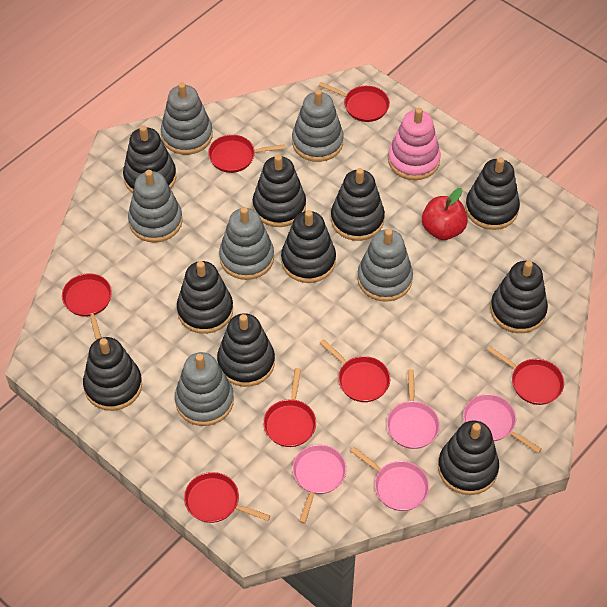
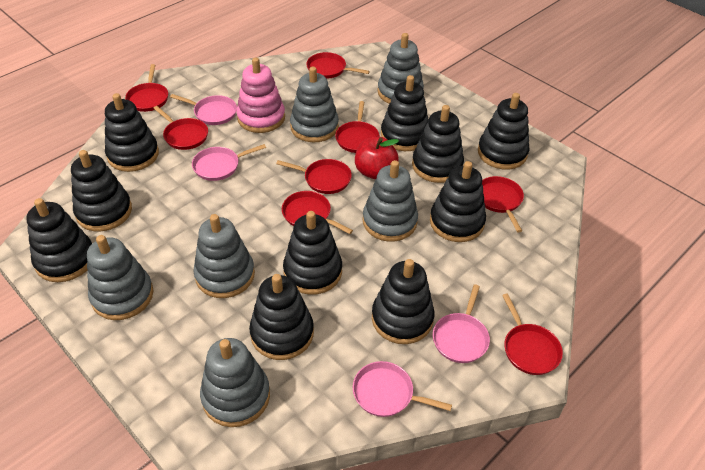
red pan: [62,273,112,340] [184,472,270,523] [208,135,285,173] [263,368,316,447] [319,82,390,122] [320,339,390,402] [487,346,564,405] = 7 -> [125,64,168,112] [154,106,208,150] [276,159,352,194] [282,191,353,234] [306,52,370,79] [335,101,379,153] [482,176,524,232] [502,294,563,375] = 8

